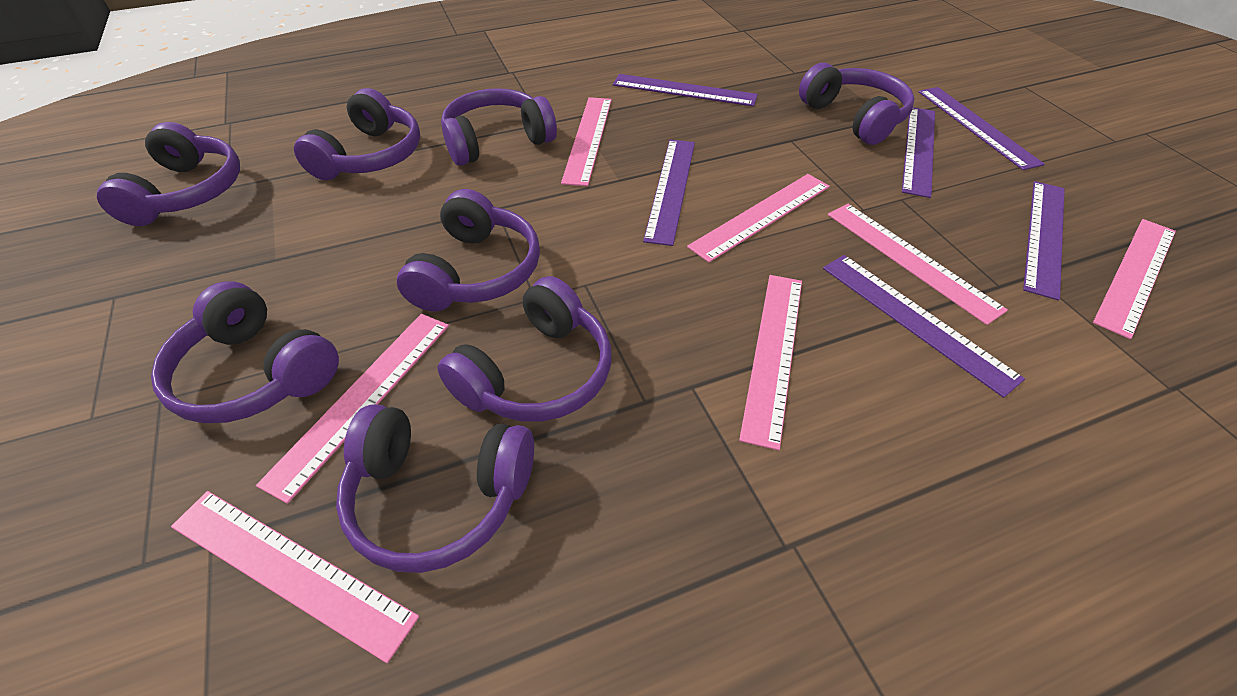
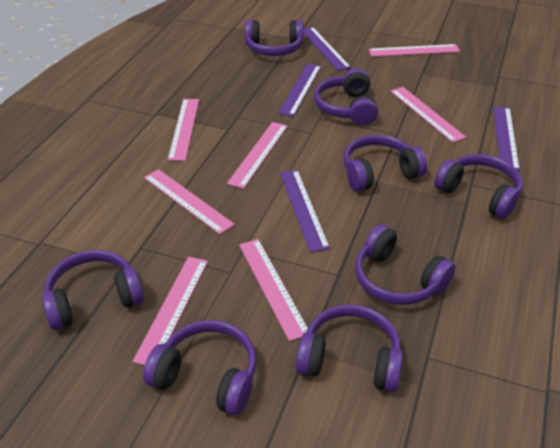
purple ruler: [613,74,758,107] [643,139,695,246] [823,255,1025,398] [902,107,935,198] [919,87,1045,170] [1023,181,1065,301] = 6 -> [278,64,321,116] [280,170,330,252] [304,27,351,71] [493,106,520,171] = 4

